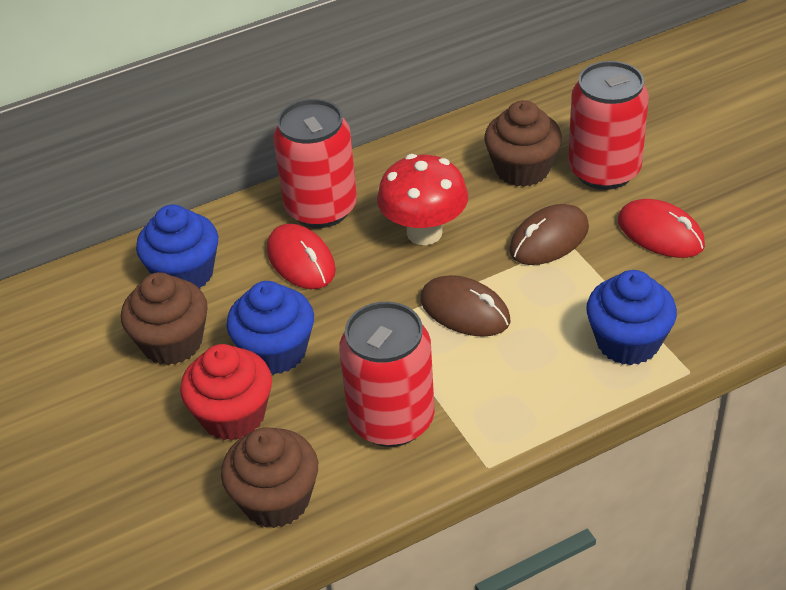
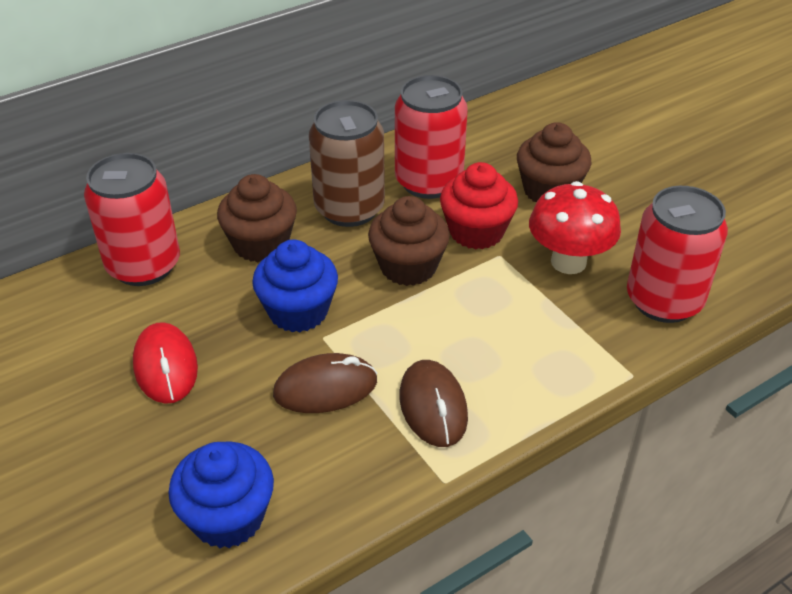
blue cupcake: [136,204,218,289] [226,281,314,375] [586,270,677,365] = 3 -> [168,441,274,548] [252,240,338,332] = 2
brown can: none = 0 -> [309,100,385,227] = 1
red mouse: [267,224,336,289] [618,199,705,258] = 2 -> [133,322,198,404] = 1

